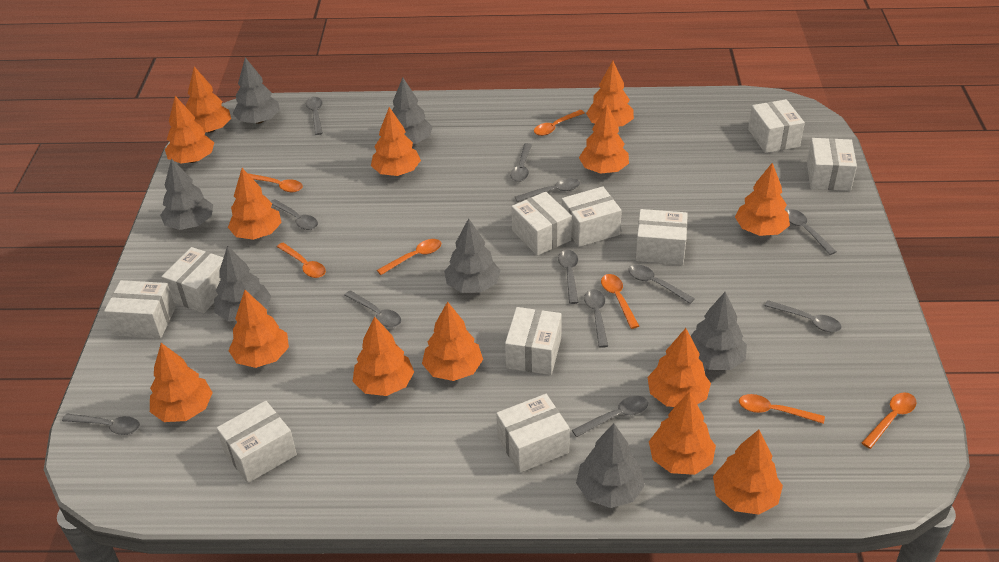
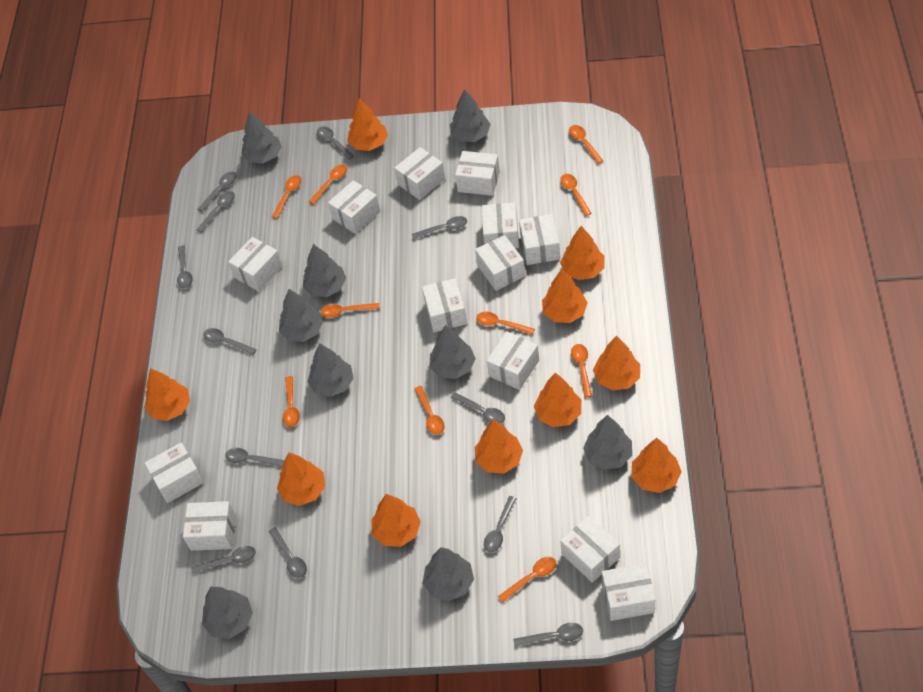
grey tree: [160,158,213,230] [214,246,271,321] [233,57,280,124] [392,78,433,144] [444,218,501,293] [576,423,645,508] [691,292,747,370] = 7 -> [202,587,253,639] [241,111,282,163] [279,289,323,342] [303,244,346,297] [307,343,354,397] [423,547,474,601] [430,325,476,379] [450,89,491,142] [583,415,632,470] = 9
orange spoon: [248,173,303,192] [277,243,326,278] [377,239,441,275] [534,110,585,136] [601,274,639,329] [739,394,825,424] [862,392,917,449] = 7 -> [272,175,301,219] [283,376,300,427] [309,165,347,205] [320,303,380,317] [415,386,445,435] [476,312,535,335] [498,557,556,602] [560,174,592,216] [569,125,603,164] [571,344,592,398] = 10
orange tree: [150,343,213,422] [165,96,214,164] [186,67,231,133] [228,168,282,240] [228,290,289,368] [353,316,414,396] [371,107,421,176] [422,301,483,381] [579,104,629,174] [586,61,634,127] [647,328,711,407] [649,392,716,475] [713,430,783,515] [735,163,790,236] = 14 -> [144,368,190,421] [277,452,325,506] [347,99,388,151] [372,494,421,547] [475,420,523,473] [534,373,581,427] [542,269,588,323] [560,226,604,280] [593,336,640,391] [631,438,682,493] = 10
white box: [104,280,176,339] [161,247,224,313] [217,401,297,483] [496,394,570,473] [505,307,562,375] [511,192,572,256] [562,186,622,247] [636,209,688,265] [748,99,805,153] [807,138,857,191] = 10 -> [145,442,204,503] [183,501,236,551] [228,237,283,292] [328,180,380,234] [394,147,445,200] [422,278,467,332] [455,151,500,196] [475,235,525,291] [482,202,519,248] [487,331,539,390] [519,214,560,265] [560,516,620,583] [602,563,655,621] = 13

